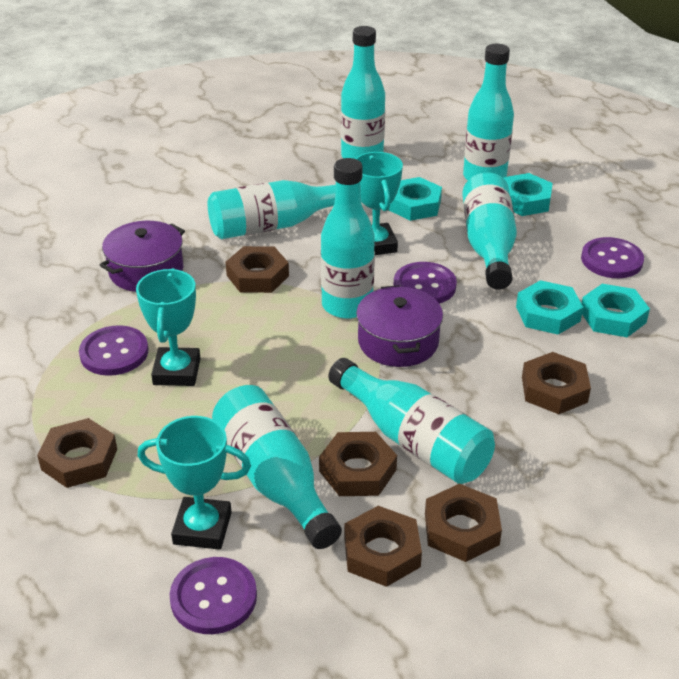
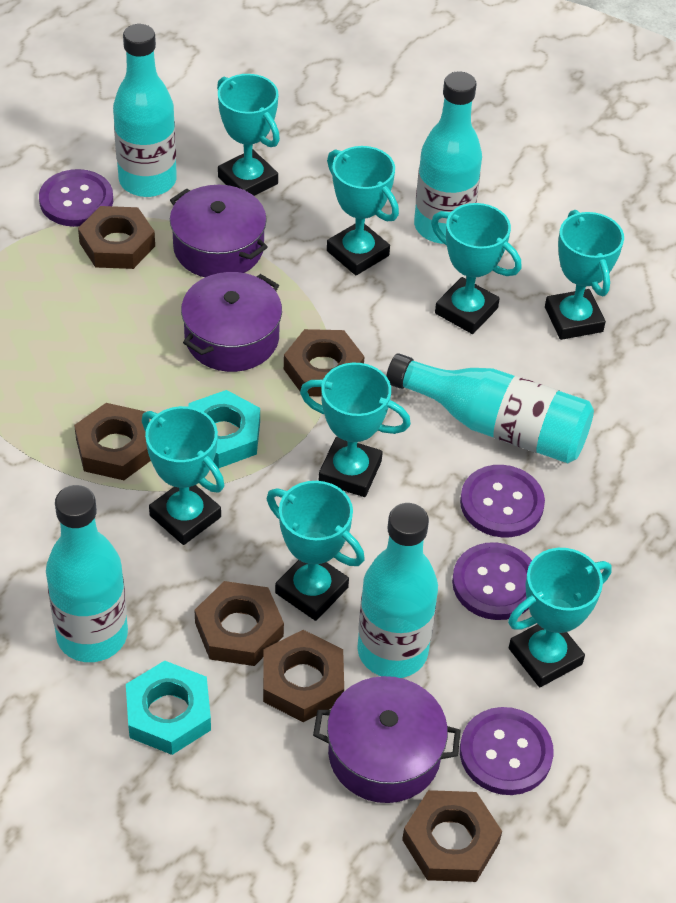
purple pot: [100,221,185,292] [356,285,443,367] = 2 -> [170,185,268,277] [181,272,282,372] [313,676,461,803] = 3
turquoise bottle: [208,180,336,239] [212,385,342,549] [321,158,375,319] [329,358,495,484] [341,26,385,159] [462,172,517,289] [463,44,514,180] = 7 -> [46,485,128,662] [113,24,177,197] [357,503,438,678] [386,353,594,463] [414,71,482,244] = 5
turquoise nut: [389,177,442,221] [503,173,553,216] [516,280,583,335] [581,284,650,337] = 4 -> [126,661,211,755] [188,390,260,468] = 2
turquoise trophy: [136,268,201,386] [138,416,251,550] [355,152,403,255] = 3 -> [142,406,224,545] [217,74,280,196] [267,481,365,621] [300,363,411,497] [327,146,399,275] [431,203,522,334] [508,548,612,687] [545,210,624,340] = 8

